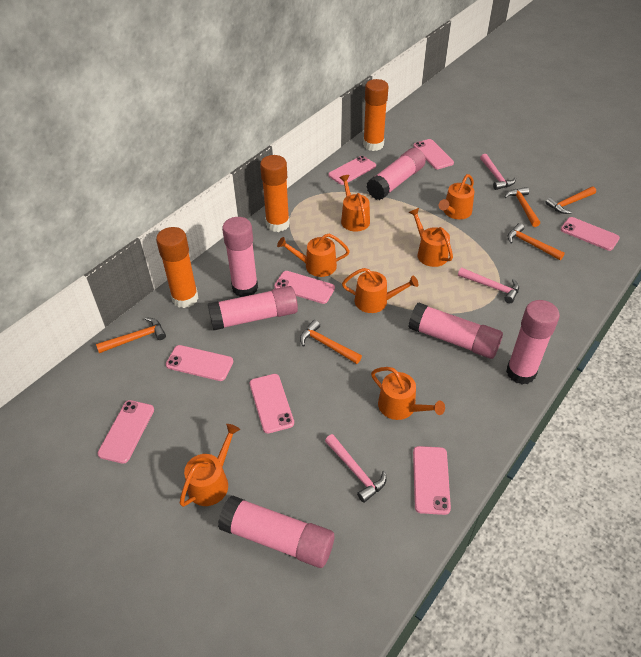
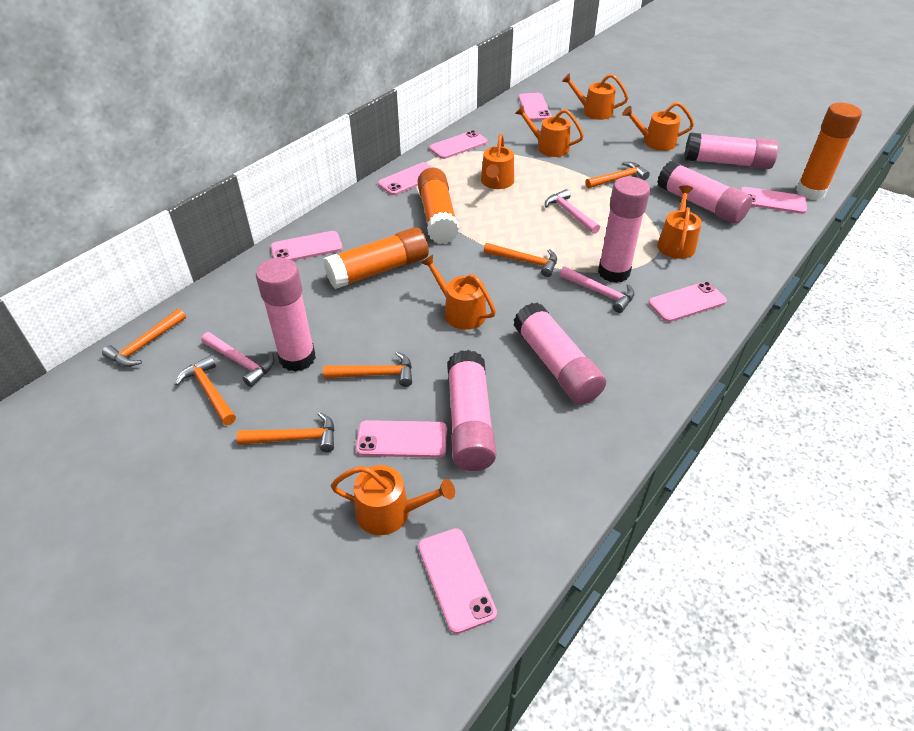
orange hammer: [96,317,166,353] [300,320,362,364] [505,187,540,227] [507,223,565,260] [545,186,596,214] = 5 -> [102,309,186,367] [175,356,236,425] [237,412,335,452] [323,351,412,387] [484,243,557,277] [585,162,650,189] = 6

